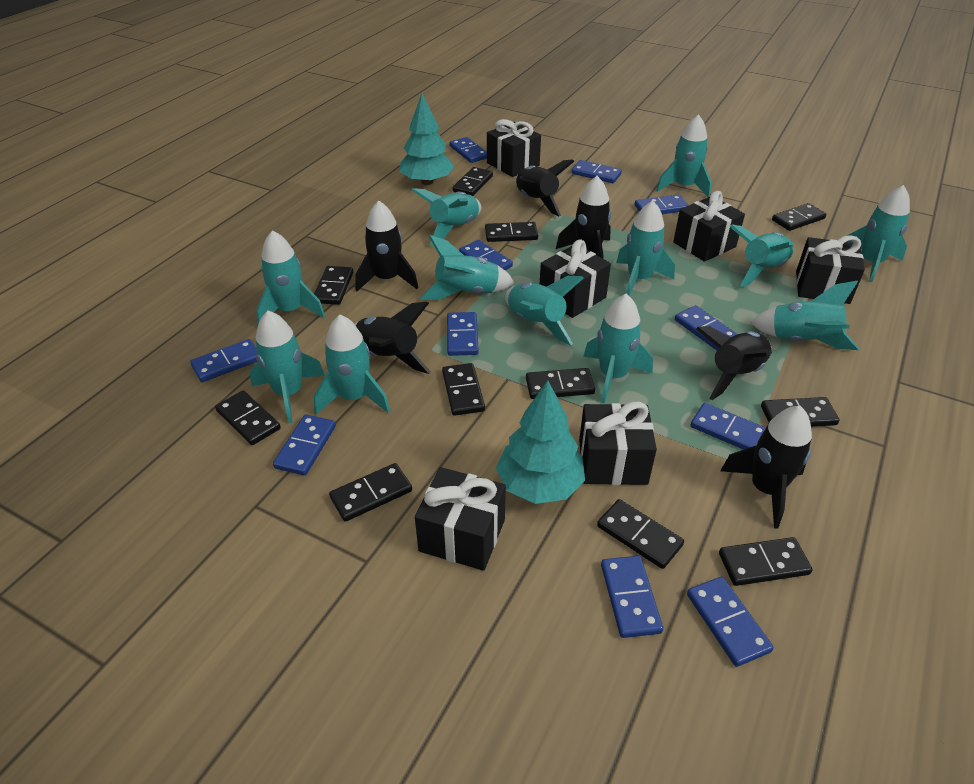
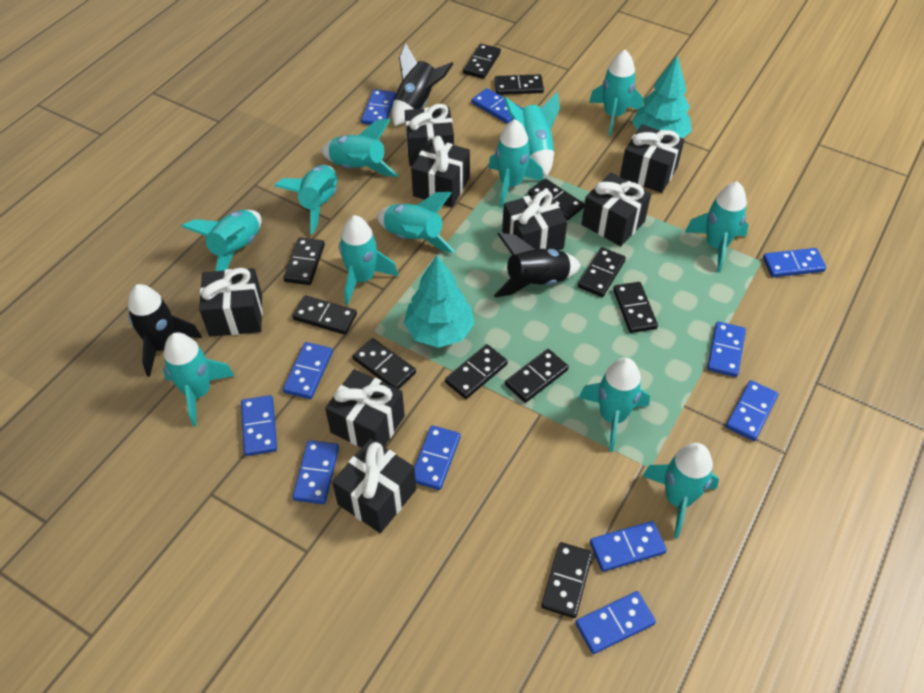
black gift: [415,467,506,571] [487,119,541,177] [540,240,611,318] [579,401,657,485] [673,191,745,262] [796,235,865,304] = 6 -> [199,268,262,337] [325,369,405,448] [332,439,416,533] [405,104,454,166] [411,136,470,207] [502,190,567,251] [582,173,651,246] [620,124,684,193] = 8
black rocket: [355,201,418,291] [355,302,431,374] [516,159,574,216] [556,176,611,258] [696,326,772,400] [720,406,812,529] = 6 -> [128,284,202,377] [392,43,454,126] [494,233,581,297] = 3

